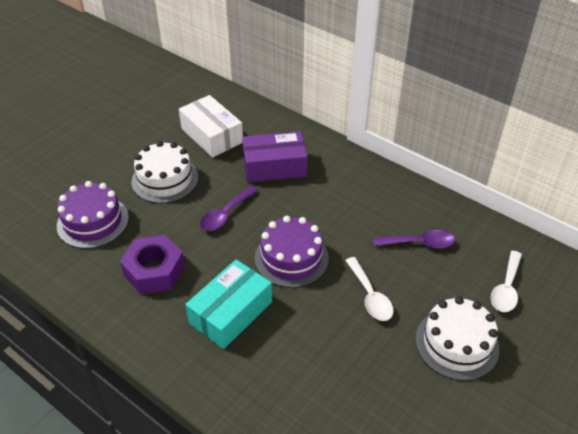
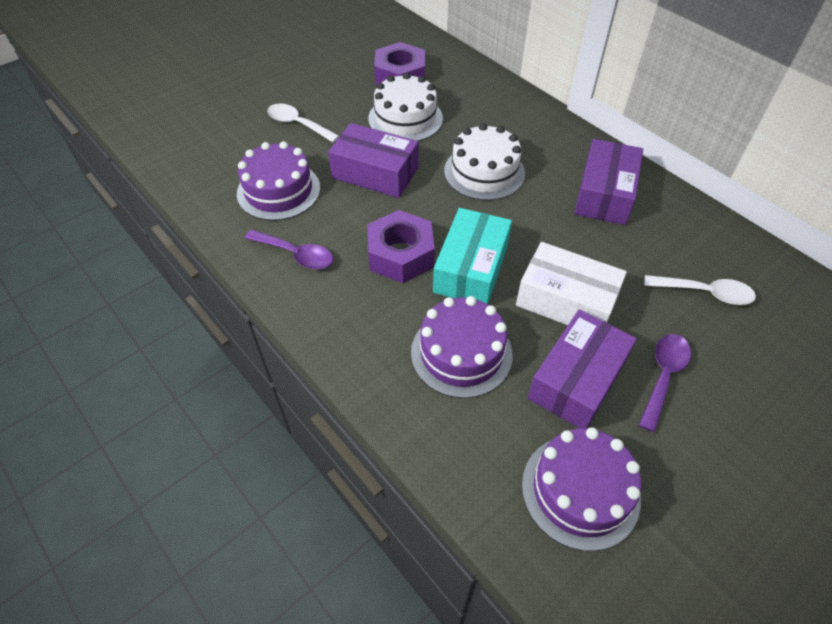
purple box: [242,131,308,183] = 1 -> [328,123,419,198] [528,309,637,429] [574,139,643,225] = 3
purple cake: [57,181,129,249] [255,216,329,288] = 2 -> [237,141,320,221] [411,296,513,398] [522,427,641,551] = 3
purple nut: [120,235,185,294] = 1 -> [367,210,435,283] [374,42,425,86] = 2

